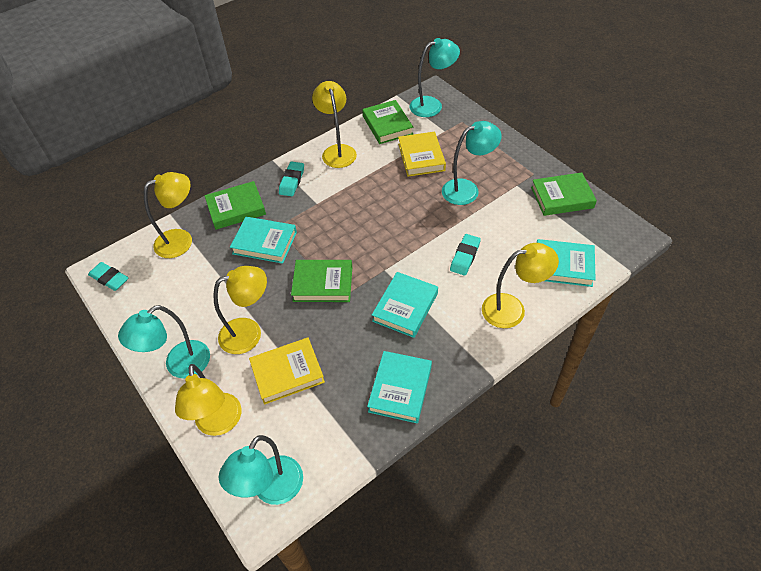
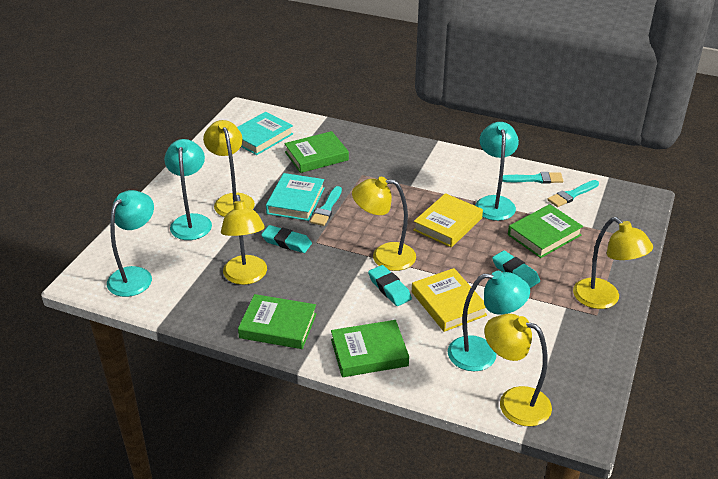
turquoise book: [230,217,297,264] [367,351,432,423] [372,272,438,338] [537,239,596,287] = 4 -> [237,112,293,155] [266,173,325,221] = 2
turquoise brush: none = 0 -> [310,186,342,226] [502,172,563,184] [547,180,599,207] = 3

